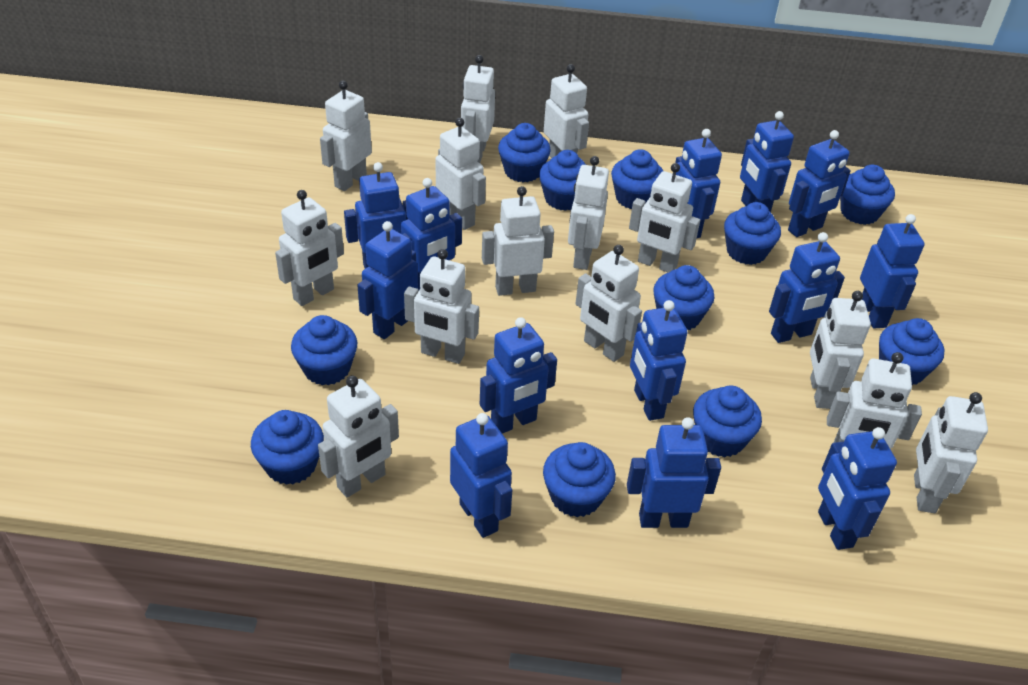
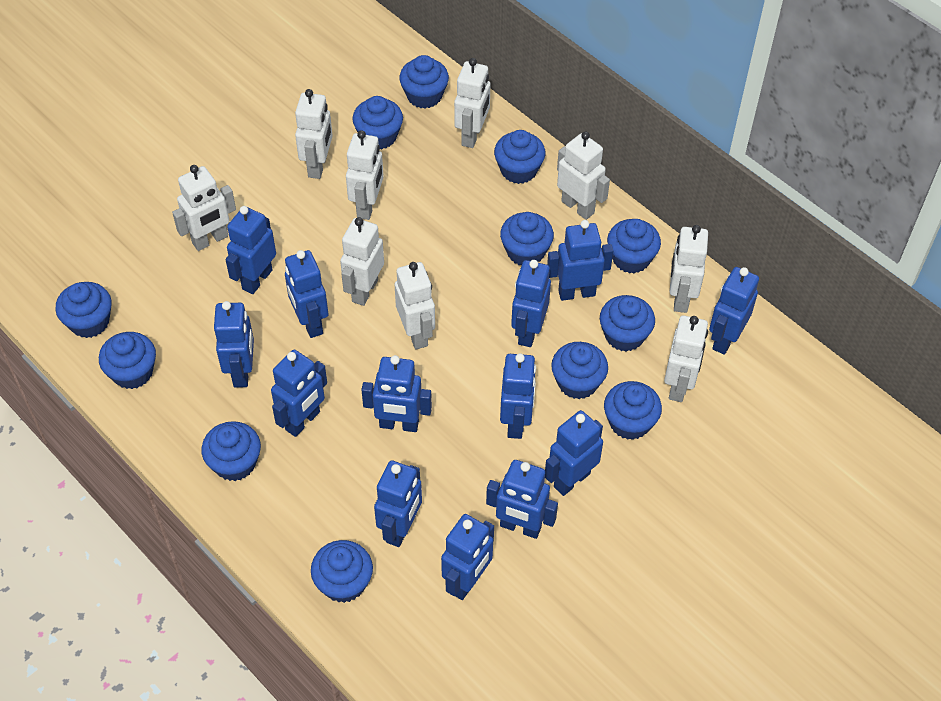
blue cupcake: [251,410,324,485] [291,315,357,385] [498,123,551,182] [539,150,586,211] [543,442,616,517] [611,149,663,209] [653,265,714,330] [693,385,762,457] [724,202,781,265] [840,165,895,225] [879,318,945,385] = 11 -> [55,282,112,338] [99,332,156,389] [201,421,261,481] [311,540,373,603] [353,96,403,150] [399,55,449,108] [494,130,546,184] [500,212,554,265] [551,342,608,399] [600,295,655,352] [604,381,662,440] [607,219,661,273] = 12
white robot: [275,190,344,306] [318,375,399,497] [320,81,372,191] [404,249,479,364] [436,118,486,230] [461,55,495,163] [482,186,554,296] [544,64,589,158] [568,156,609,270] [575,245,642,362] [629,163,700,273] [810,291,871,409] [827,352,922,449] [914,392,988,513] = 14 -> [172,165,236,251] [295,89,333,179] [340,217,384,306] [346,130,384,220] [395,262,435,349] [454,58,490,148] [557,132,610,220] [664,315,708,402] [670,225,708,313] = 9

